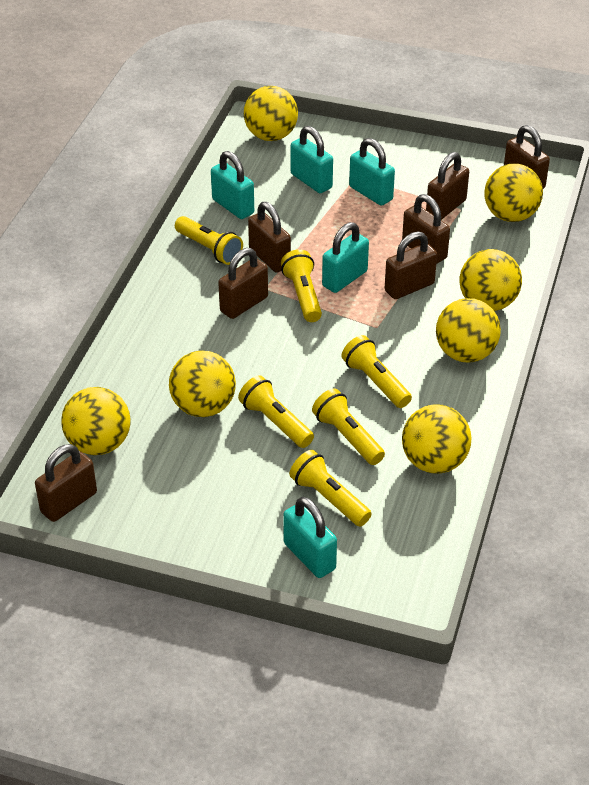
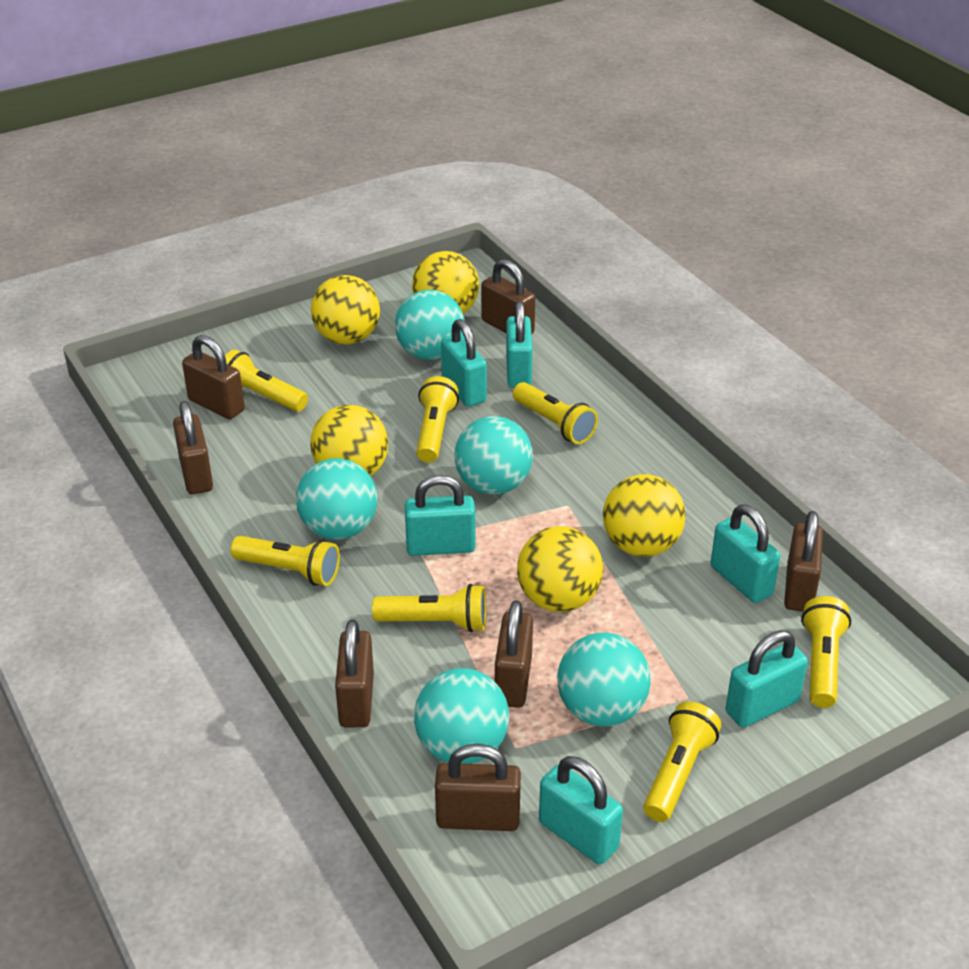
turquoise ball: none = 0 -> [296,458,378,540] [395,290,464,360] [414,668,509,764] [454,416,533,494] [557,632,651,726] = 5
turquoise padlock: [211,151,254,219] [283,497,337,578] [291,126,333,193] [322,222,369,293] [349,138,395,206] = 5 -> [405,475,476,556] [441,319,487,407] [506,301,533,388] [539,756,623,865] [711,504,780,603] [726,630,808,728] = 6
yellow ball: [61,387,130,455] [169,350,236,417] [244,86,298,141] [402,404,471,474] [436,298,501,363] [460,249,522,311] [484,164,543,222] = 7 -> [310,405,388,476] [311,275,380,345] [412,251,479,314] [517,526,603,612] [603,474,686,557] = 5
yellow flashlight: [175,216,243,265] [238,375,314,448] [281,249,322,322] [289,450,372,526] [312,389,385,465] [342,335,412,408] = 6 -> [225,350,308,412] [230,536,340,586] [372,584,486,632] [416,376,459,463] [513,382,598,444] [643,701,721,822] [801,596,851,708] = 7

